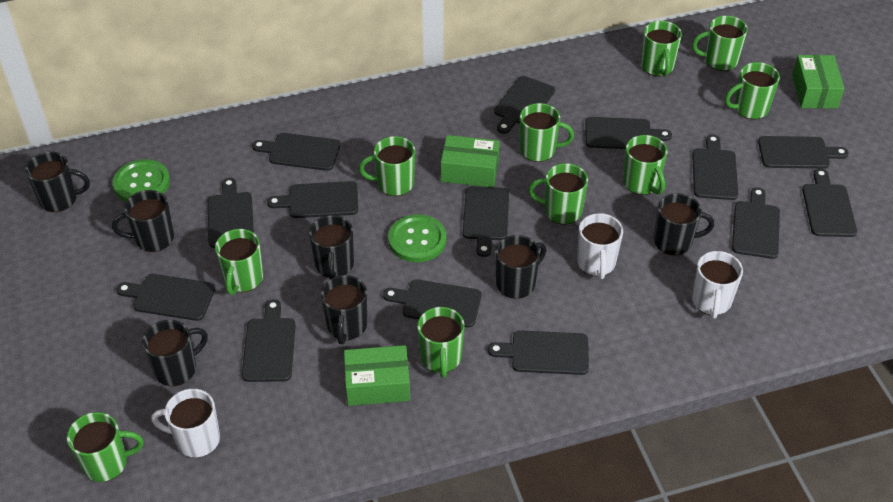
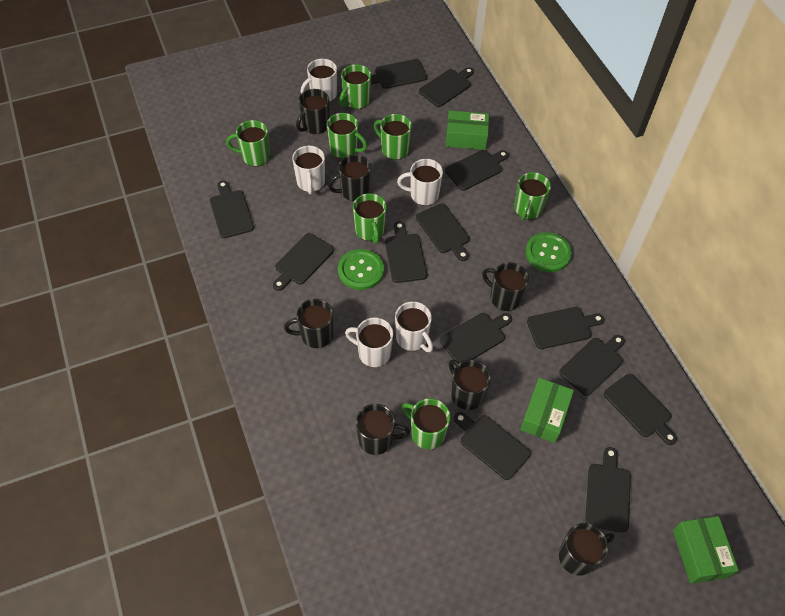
black cutting board: [116,274,215,321] [208,178,254,248] [242,299,296,382] [252,133,341,171] [267,181,358,218] [383,280,481,328] [463,186,509,257] [488,330,589,375] [494,76,555,134] [585,117,672,149] [692,134,738,200] [732,187,780,259] [758,136,849,169] [802,168,857,237] = 14 -> [210,180,254,238] [273,233,334,291] [371,59,427,89] [385,221,427,283] [416,204,470,261] [419,67,474,107] [440,313,512,363] [445,150,509,191] [454,412,531,480] [527,307,605,349] [559,335,625,396] [585,447,631,533] [604,374,677,445] = 13
green mug: [67,412,143,482] [215,229,263,295] [359,136,415,196] [417,307,465,378] [520,103,574,162] [528,163,588,225] [623,135,668,195] [641,21,682,76] [692,16,748,71] [725,62,780,120] = 10 -> [226,120,270,167] [327,113,367,159] [339,64,371,109] [353,193,386,244] [374,114,412,160] [402,398,450,449] [514,172,551,221] = 7
white mug: [151,389,220,458] [577,213,623,279] [692,251,743,319] = 3 -> [292,146,325,195] [301,59,337,102] [345,317,393,367] [395,301,433,352] [397,159,443,206] = 5

